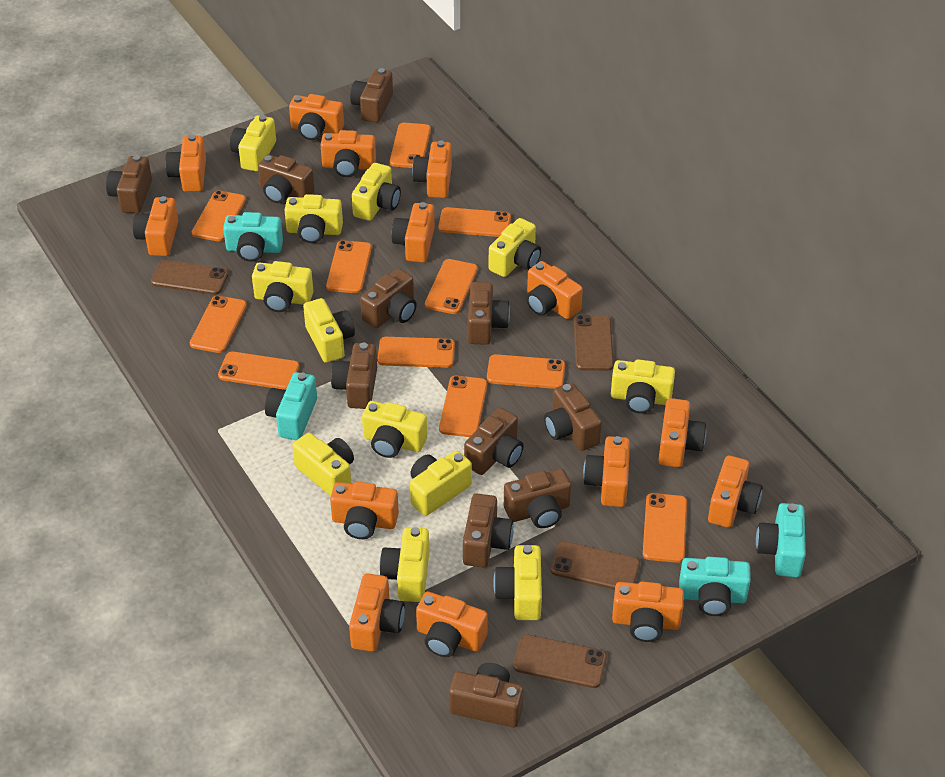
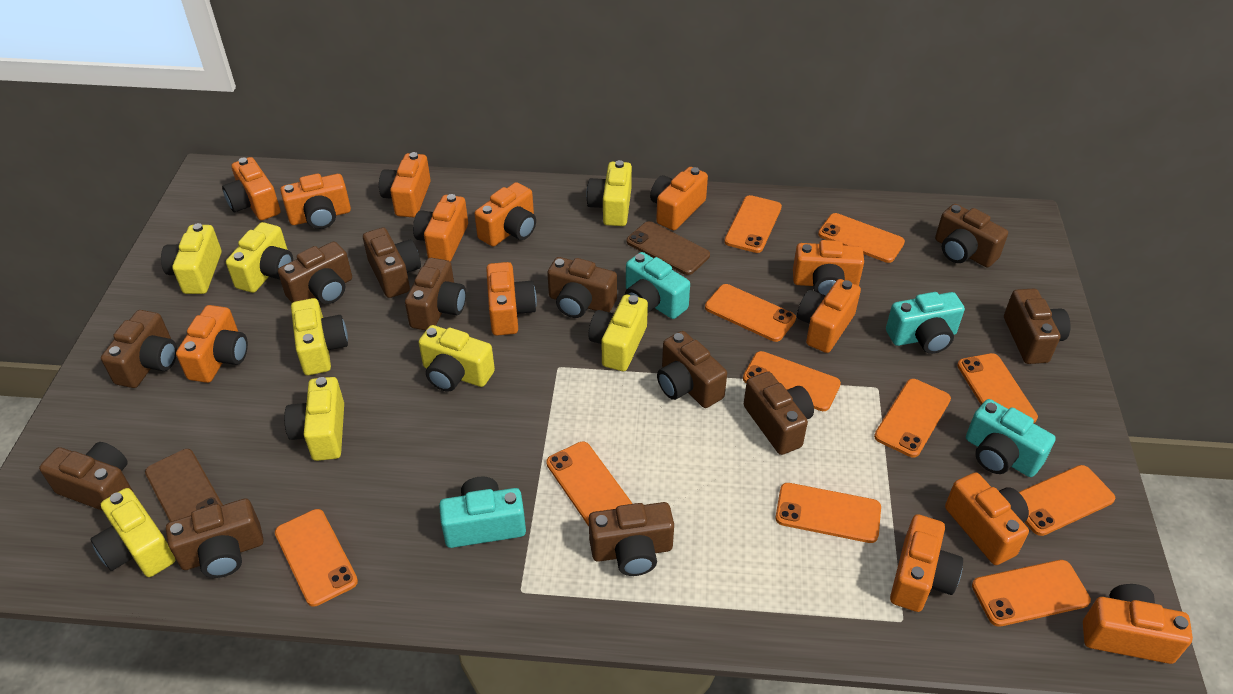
brown camera: [106,155,152,213] [258,154,315,203] [331,343,377,409] [350,68,393,123] [360,268,417,328] [449,663,523,728] [463,494,514,567] [464,408,523,475] [468,282,510,345] [504,469,571,528] [544,383,602,451] = 11 -> [39,442,133,511] [101,310,177,388] [166,498,264,578] [278,242,352,304] [363,228,421,298] [405,258,466,330] [547,257,617,318] [589,502,674,576] [657,331,727,408] [744,371,814,455] [935,204,1008,267] [1004,289,1070,364] = 12
brown phone: [151,260,229,295] [513,634,607,688] [551,541,640,590] [574,315,614,371] = 4 -> [145,449,223,522] [627,221,710,275] = 2
orange camera: [133,196,178,256] [165,134,206,192] [289,94,344,140] [321,130,376,177] [330,482,399,539] [349,573,405,652] [392,202,435,263] [412,141,452,198] [416,592,488,657] [526,261,583,319] [583,436,630,507] [612,582,684,642] [658,398,706,467] [708,455,762,528] = 14 -> [176,305,248,383] [222,157,280,220] [280,174,351,229] [379,152,431,217] [413,194,468,262] [474,182,536,247] [486,262,537,336] [650,167,708,230] [793,240,864,295] [797,279,861,353] [890,514,963,612] [945,472,1029,565] [1083,584,1193,664] = 13
yellow camera: [230,115,276,171] [252,261,314,312] [285,194,343,243] [292,433,354,496] [303,298,355,363] [352,163,401,221] [362,401,427,458] [380,527,429,602] [410,450,472,516] [489,218,541,277] [493,545,542,620] [611,359,675,414] = 12 -> [91,488,175,577] [161,223,222,294] [226,222,293,293] [284,377,344,461] [291,298,348,375] [418,325,495,392] [586,160,632,226] [588,295,648,371] = 8

